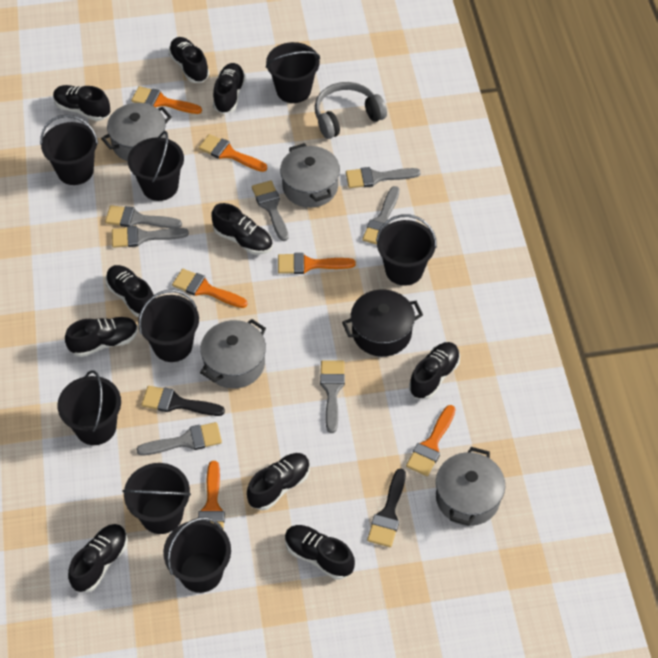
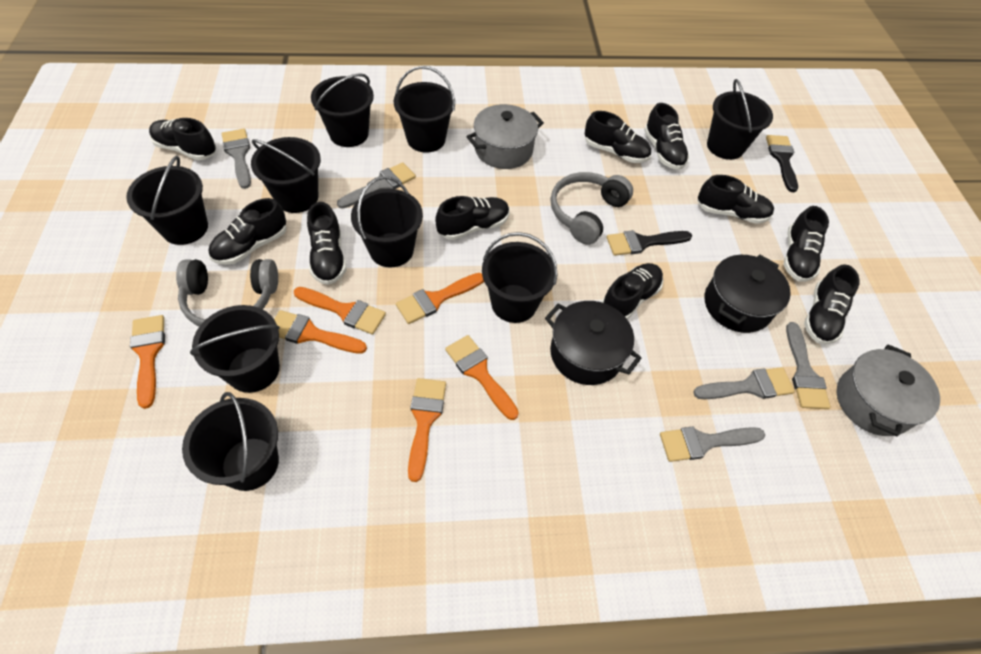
black bucket: [40,115,98,185] [58,370,121,445] [122,463,191,534] [128,131,184,201] [138,290,199,362] [163,517,231,593] [266,42,320,103] [376,214,437,286] = 8 -> [126,156,208,245] [182,392,279,491] [190,305,280,393] [251,137,321,213] [311,73,374,147] [351,176,423,268] [394,66,455,153] [482,232,558,323] [707,79,773,160] = 9
black pot: [342,289,423,357] = 1 -> [545,301,642,385] [705,255,791,333] = 2
grey brush: [105,205,182,228] [112,226,189,248] [136,422,222,455] [252,180,289,241] [320,360,345,433] [346,167,421,188] [362,186,400,245] = 7 -> [222,129,251,189] [337,162,416,209] [660,426,765,462] [693,367,795,399] [786,322,831,409] = 5
grey headphones: [315,82,387,139] = 1 -> [176,259,278,326] [551,172,633,245] = 2
grey pot: [101,103,172,161] [200,319,266,389] [280,143,340,208] [436,447,505,526] = 4 -> [467,104,544,169] [837,344,940,436] = 2

